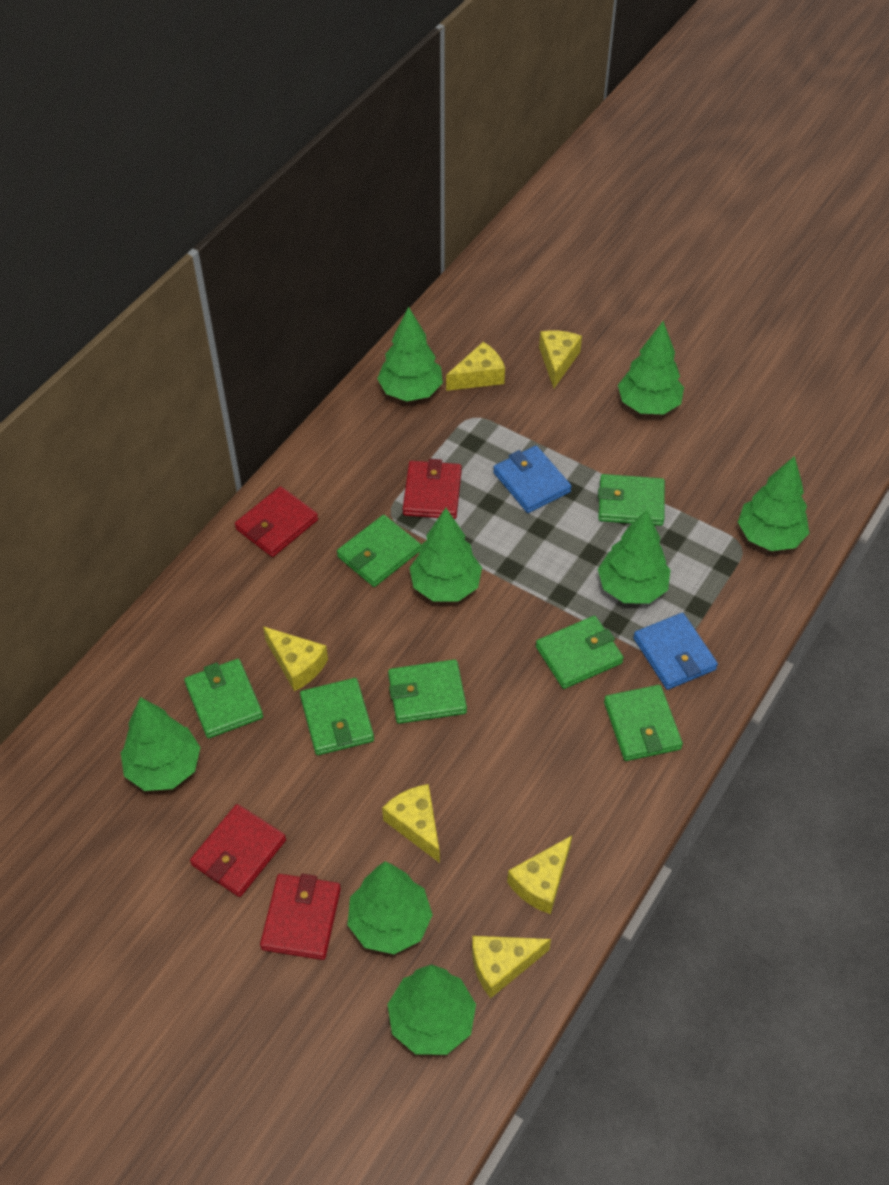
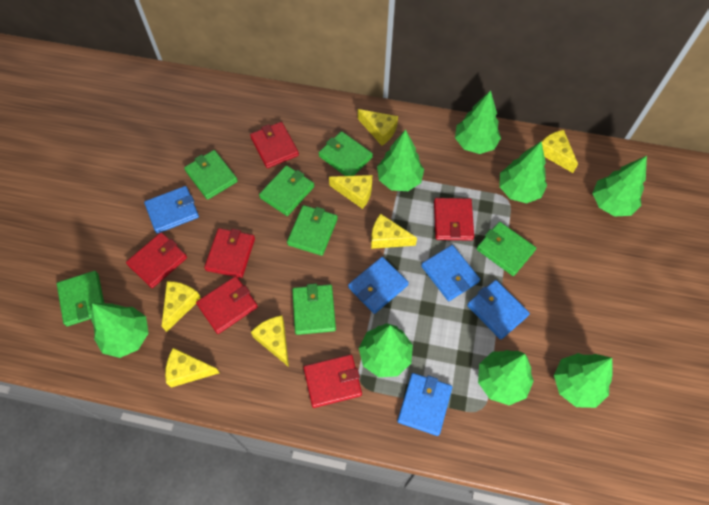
blue wallet: [493,446,572,513] [633,613,718,690] = 2 -> [144,186,199,234] [348,257,409,314] [397,373,452,436] [421,245,480,301] [467,280,530,340] = 5
red wallet: [190,804,286,897] [235,486,318,557] [260,874,341,960] [403,459,462,519] = 4 -> [126,232,187,288] [196,276,258,334] [204,228,255,278] [250,122,299,168] [303,354,362,408] [434,198,474,241] = 6
yellow cheese: [263,627,328,691] [382,784,440,863] [446,342,505,391] [472,936,551,998] [507,836,572,914] [539,330,582,388] = 6 -> [162,281,201,332] [165,348,219,388] [251,315,289,367] [329,175,372,209] [358,109,398,146] [371,213,417,249] [542,130,578,173] = 7

